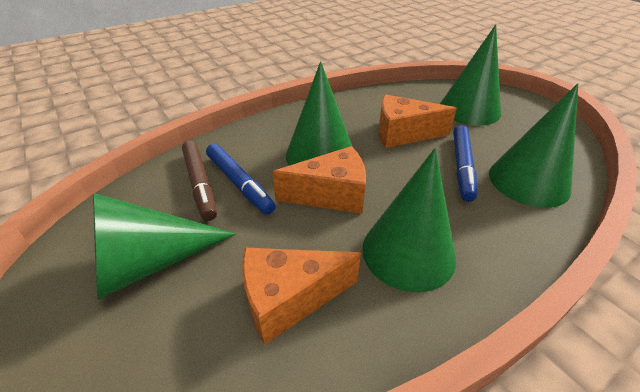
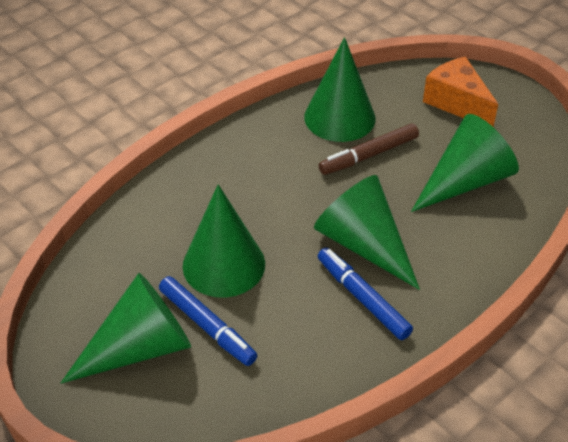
orange cheese: [242,247,361,345] [272,146,366,214] [378,94,457,148] = 3 -> [423,57,498,127] = 1

